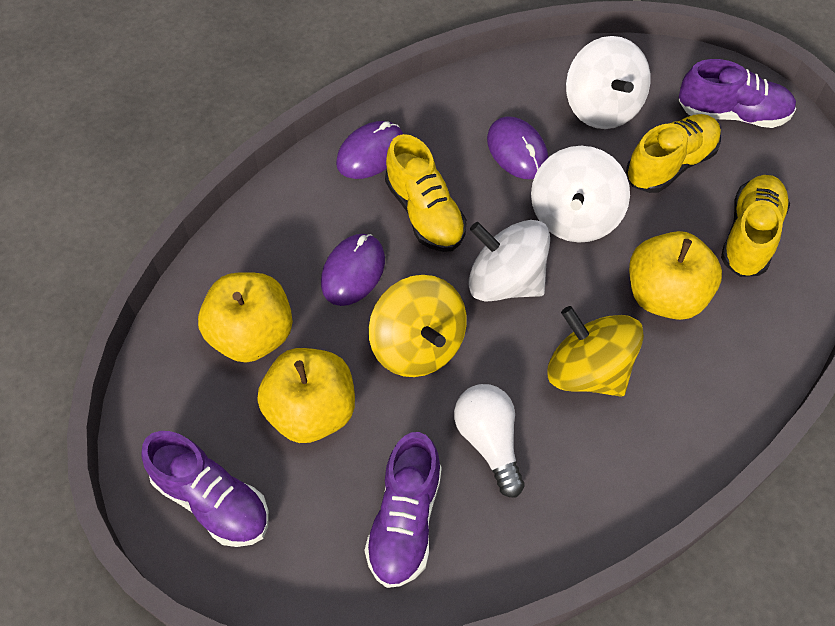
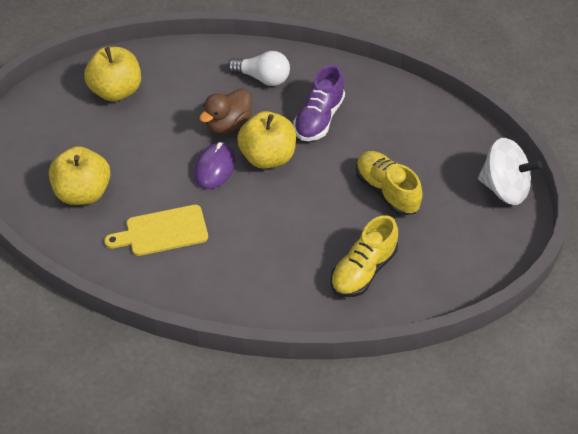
brown duck: none = 0 -> [199,88,252,134] = 1
purple mouse: [321,234,385,306] [336,121,403,179] [487,116,548,179] = 3 -> [193,142,235,189] = 1
purple shoe: [141,431,269,547] [364,432,442,588] [678,59,796,128] = 3 -> [293,65,345,141] = 1
white spinning top: [468,220,550,302] [531,146,630,243] [566,36,651,129] = 3 -> [478,138,542,205] = 1
yellow cutting board: none = 0 -> [104,205,208,256] = 1
yellow shoe: [385,134,467,252] [626,114,721,193] [721,175,790,277] = 3 -> [330,215,398,297] [356,151,423,216] = 2
yellow spinning top: [369,275,467,377] [548,306,644,397] = 2 -> none = 0

